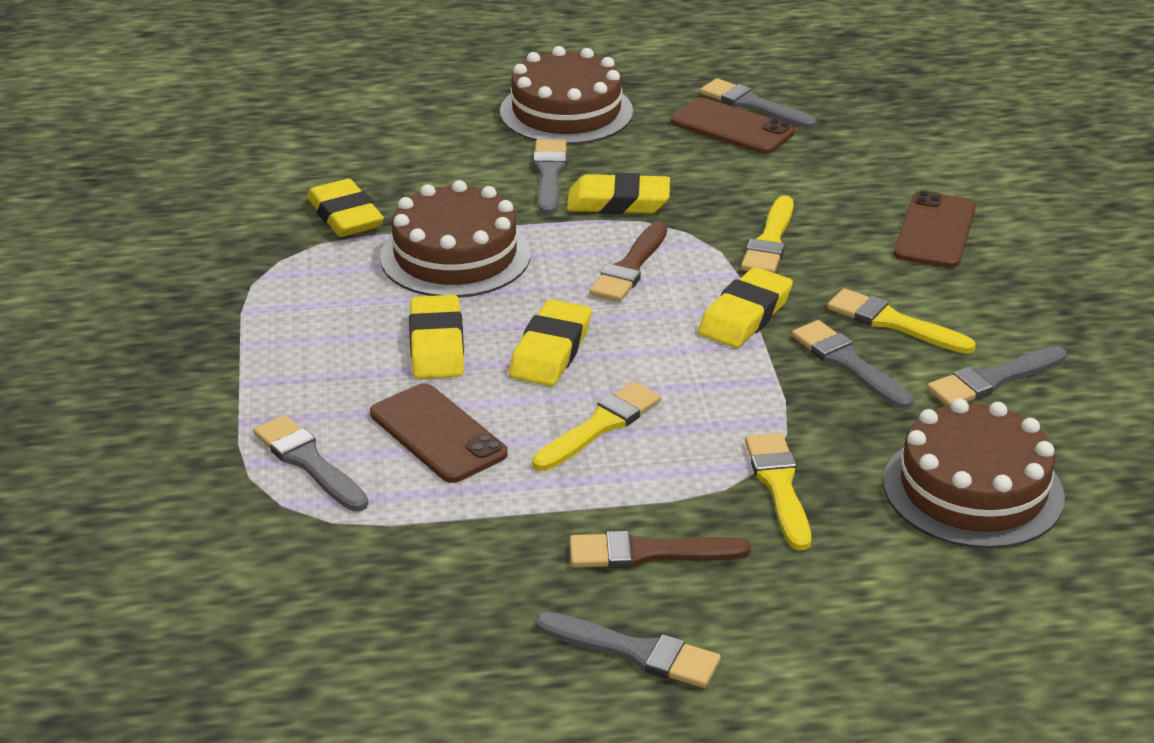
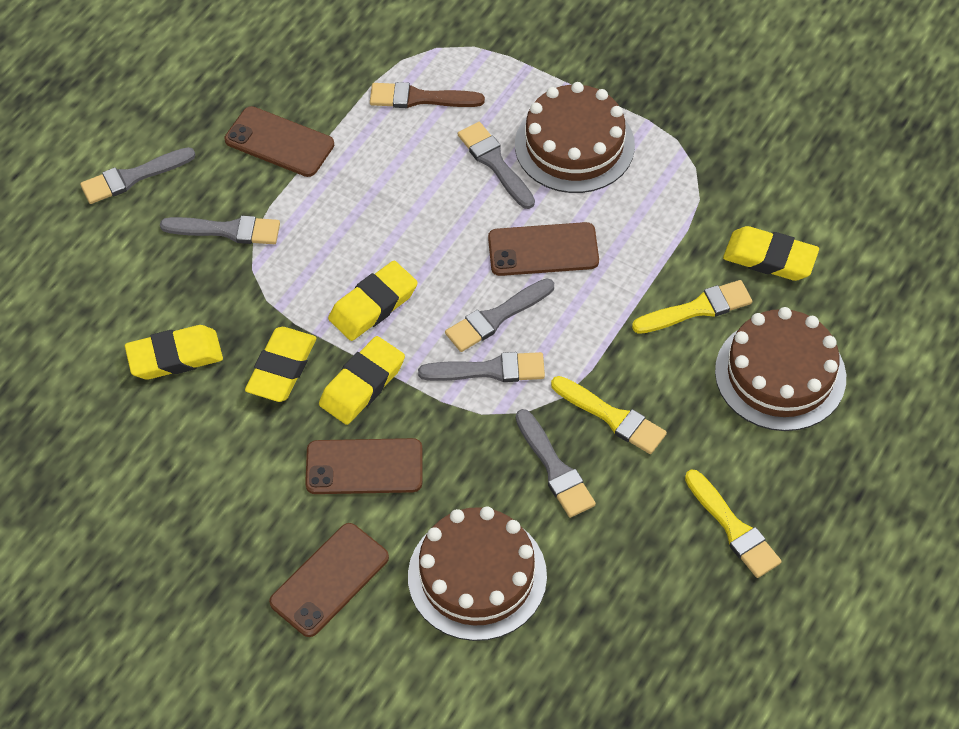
brown brush: [570,531,751,568] [589,222,667,302] = 2 -> [370,82,485,108] = 1
brown phone: [370,383,508,483] [671,97,795,154] [894,191,976,268] = 3 -> [225,106,334,177] [269,523,389,637] [305,438,422,494] [488,222,599,276] = 4
yellow brush: [532,382,661,471] [741,195,794,273] [745,433,811,551] [827,288,976,354] = 4 -> [551,376,667,454] [632,280,752,334] [685,470,782,578] = 3

